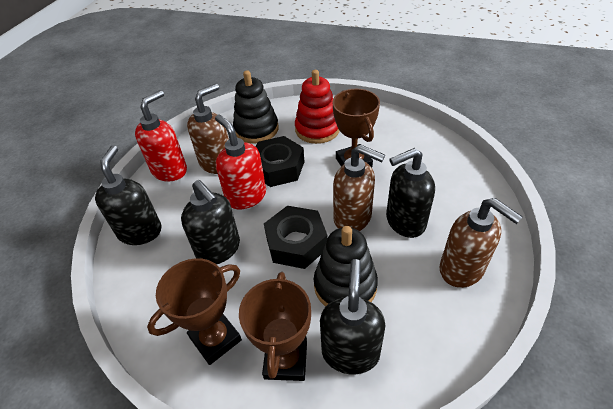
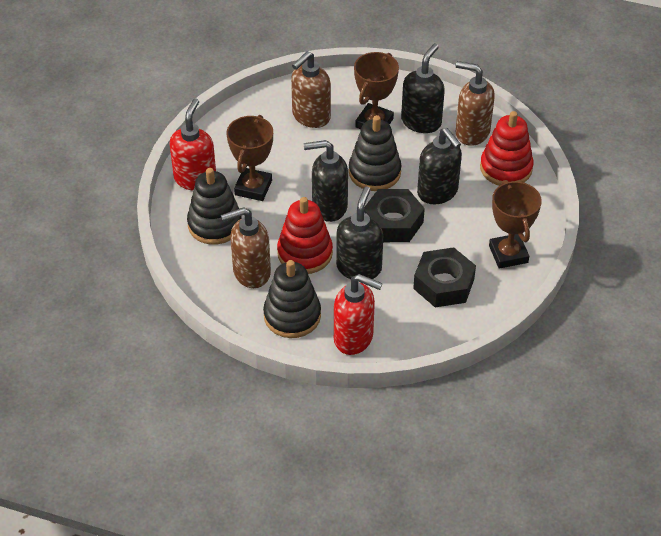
black stacking toy: [233,71,279,144] [314,226,378,307] = 2 -> [187,168,242,245] [263,260,321,338] [349,115,402,191] = 3
red stacking toy: [295,70,340,144] = 1 -> [277,197,333,274] [480,111,534,186] = 2

